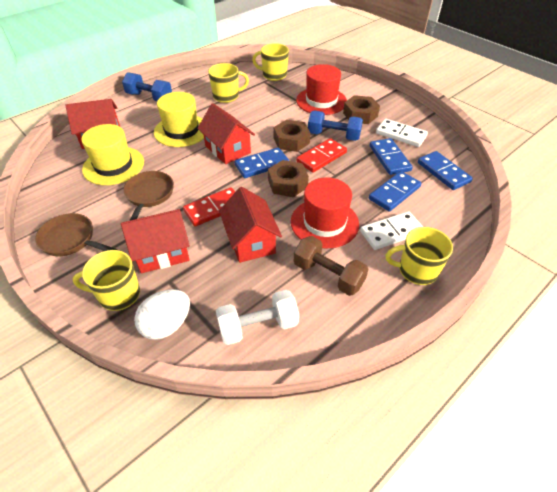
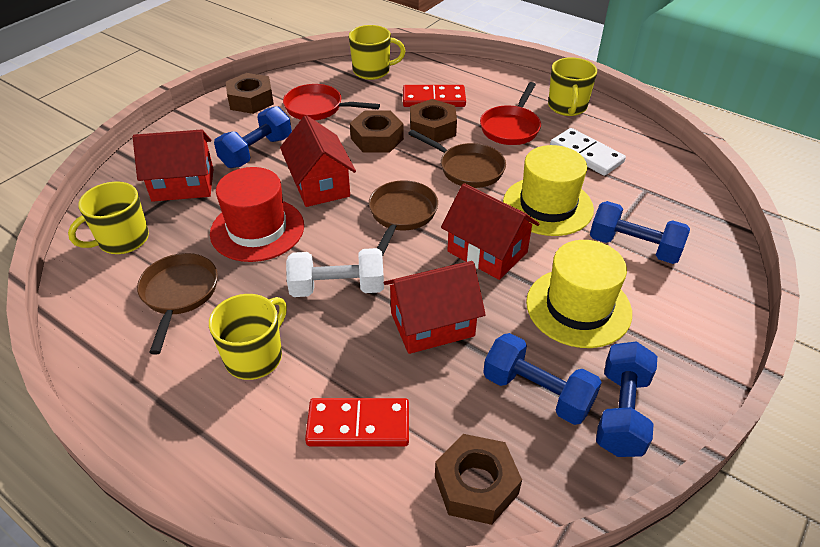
blue domino: [235,148,289,178] [369,171,421,212] [370,138,413,175] [418,151,473,190] = 4 -> none = 0
blue dumbbell: [122,72,172,101] [308,111,363,141] = 2 -> [214,106,292,168] [483,333,602,425] [590,201,690,264] [596,341,657,457] = 4
brown dumbbell: [294,236,368,296] = 1 -> none = 0
brown nut: [268,160,309,197] [273,120,310,152] [343,95,380,124] = 3 -> [226,73,274,114] [350,110,404,153] [410,99,457,142] [435,434,522,525] = 4
brown pan: [35,213,118,256] [123,171,174,221] = 2 -> [137,253,218,355] [369,180,438,257] [408,129,506,188] = 3
red hat: [291,177,359,248] [296,64,347,115] = 2 -> [210,167,304,262] = 1
red pan: none = 0 -> [283,84,380,120] [480,82,541,145] = 2
white domino: [360,211,423,250] [376,118,428,147] = 2 -> [550,128,626,176] = 1
white egg: [134,289,190,340] = 1 -> none = 0

